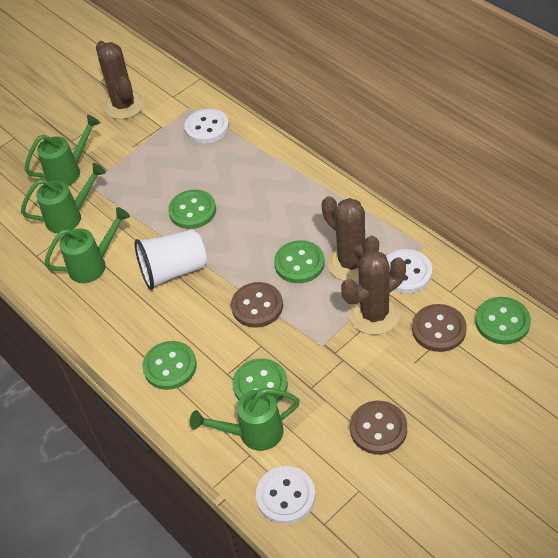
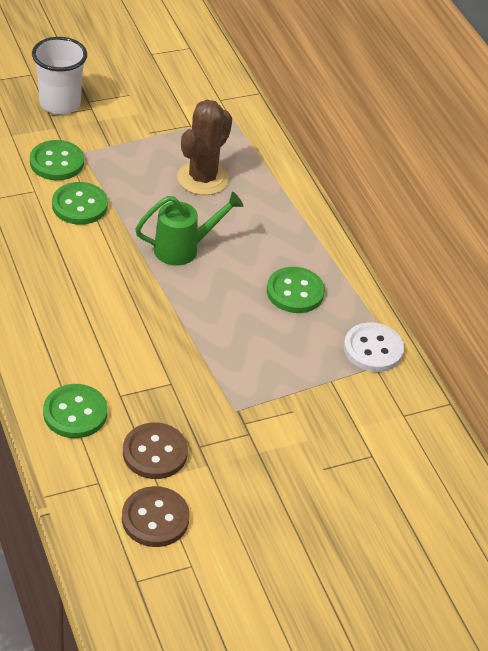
brown button: [231,282,283,328] [350,401,407,455] [412,304,467,352] = 3 -> [122,486,190,547] [123,423,188,479] = 2
brown cactus: [96,41,144,119] [321,196,379,282] [341,250,406,335] = 3 -> [177,100,232,195] = 1
green button: [142,341,197,390] [168,190,216,229] [233,358,288,403] [274,240,325,283] [475,297,531,344] = 5 -> [30,140,84,180] [43,384,107,438] [52,182,108,225] [267,267,325,313] = 4
green watering can: [21,163,106,233] [25,115,100,186] [44,207,130,283] [190,388,300,451] = 4 -> [135,192,243,266] = 1
white button: [184,109,229,144] [256,466,316,524] [386,249,432,293] = 3 -> [344,323,404,372] = 1

